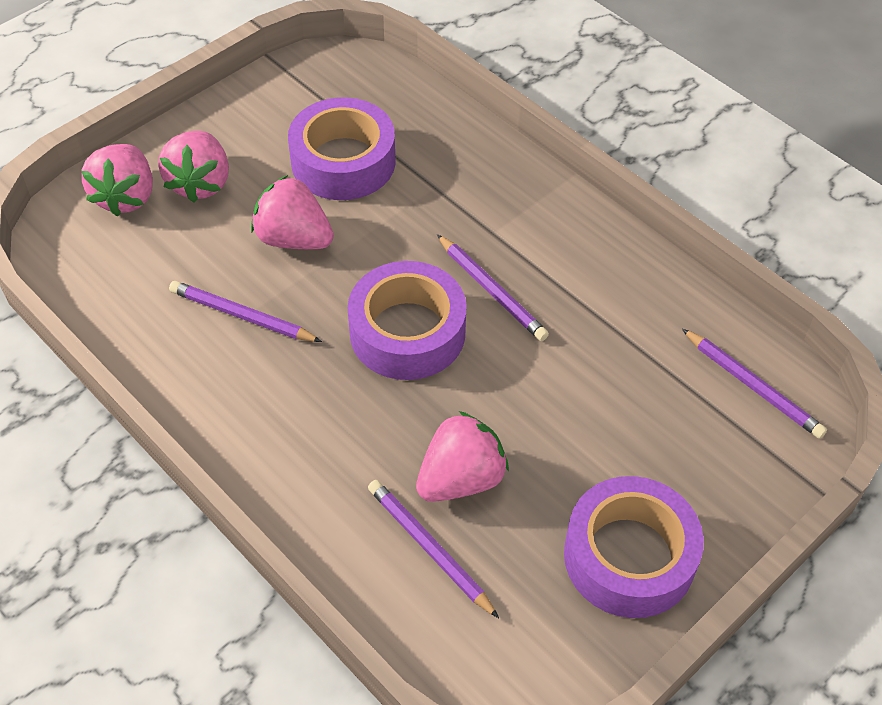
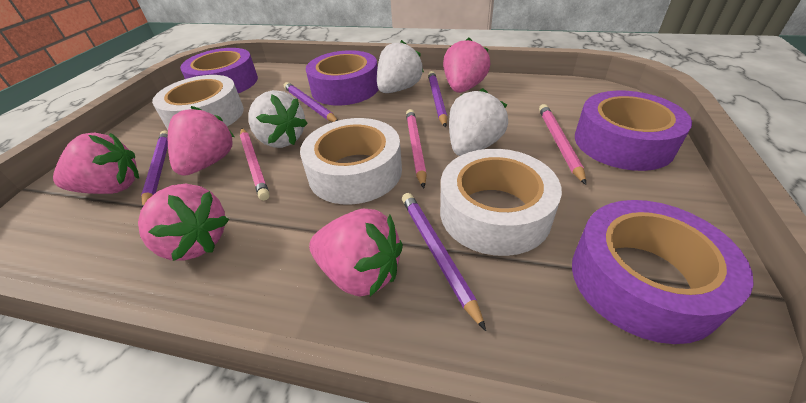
pink pencil: none = 0 -> [240,128,270,201] [406,109,427,188] [539,104,586,185] = 3
pink strawberry: [81,144,153,217] [158,131,229,202] [251,175,334,249] [416,411,509,502] = 4 -> [53,133,139,194] [138,184,229,261] [168,106,235,176] [309,209,403,297] [443,38,491,93] = 5
purple tape: [288,97,395,200] [348,261,467,380] [564,476,704,618] = 3 -> [180,48,258,93] [306,50,379,106] [572,200,754,344] [575,91,692,171] = 4
white strawberry: none = 0 -> [248,90,308,148] [377,40,424,93] [449,88,508,156] = 3
white tape: none = 0 -> [152,75,244,130] [300,118,402,204] [440,149,562,256] = 3

